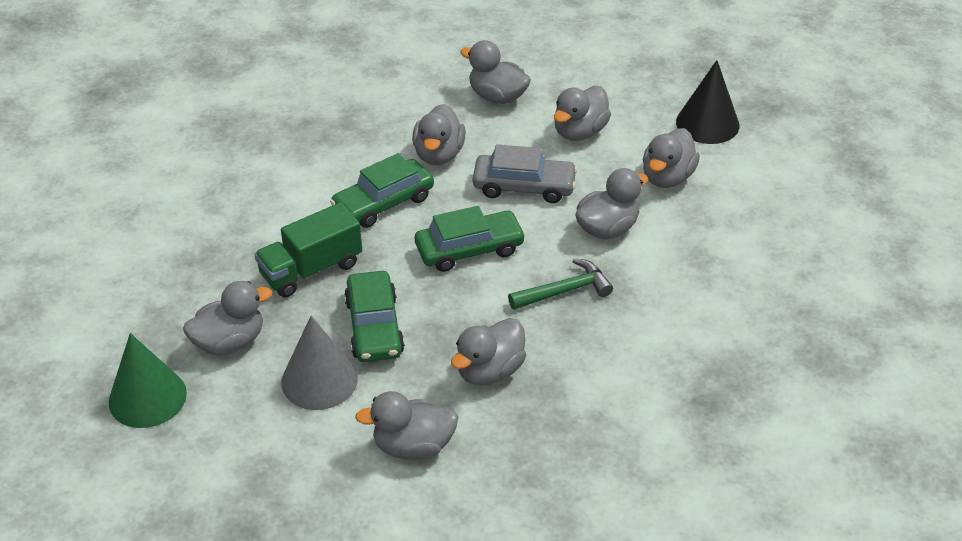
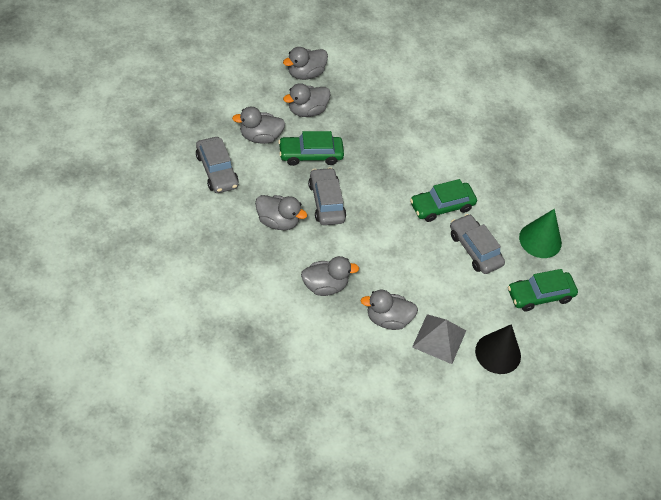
green hammer: [508,258,613,310] = 1 -> none = 0
green truck: [254,202,362,297] = 1 -> none = 0
grey car: [473,144,578,203] = 1 -> [196,137,239,193] [308,167,346,225] [450,214,505,274] = 3
grey cone: [281,316,358,410] = 1 -> none = 0
grey duck: [183,281,272,355] [355,391,458,460] [412,104,466,165] [451,318,526,386] [460,40,531,104] [554,86,611,141] [575,168,648,240] [643,128,700,188] = 8 -> [232,107,285,144] [255,195,307,230] [283,47,328,80] [283,83,331,117] [301,256,359,296] [360,290,418,330] = 6
grey pyramid: none = 0 -> [412,314,466,364] = 1

